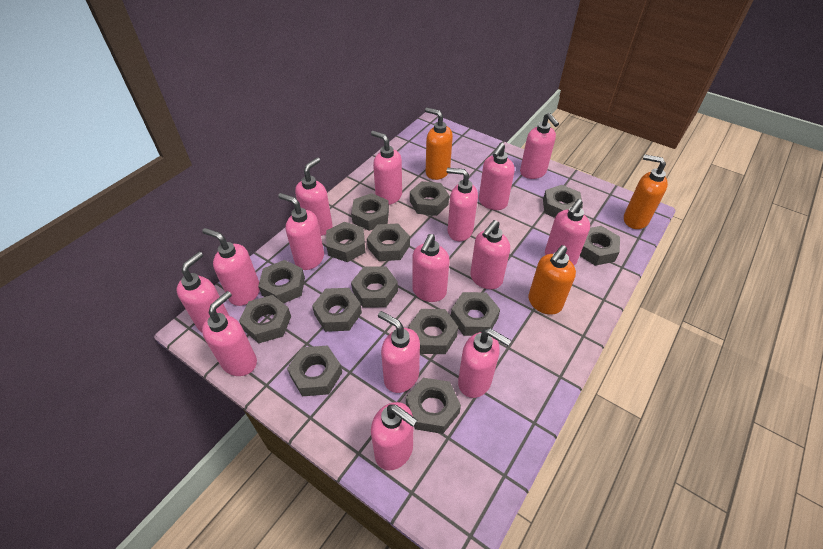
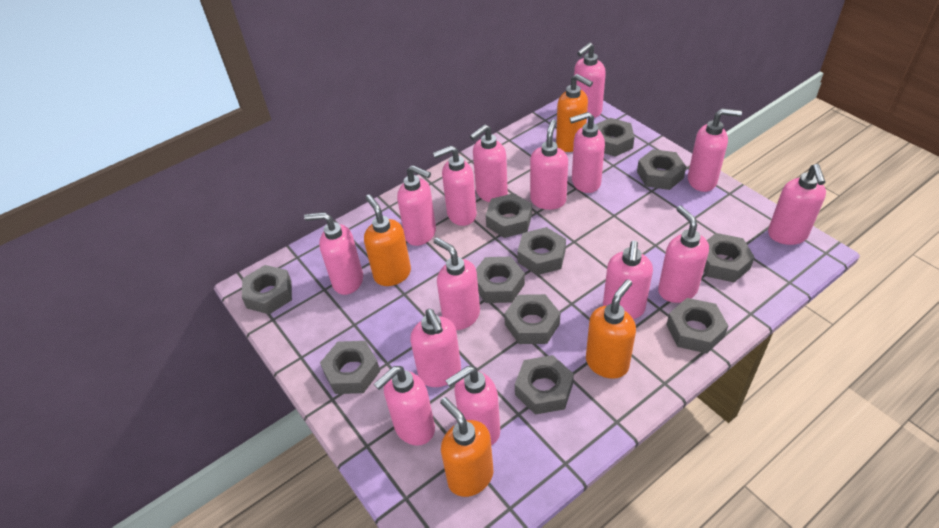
grey nut: [239,295,291,343] [258,260,305,304] [287,346,342,396] [312,288,362,332] [326,222,365,262] [351,193,389,231] [351,266,398,308] [367,223,410,261] [406,378,461,434] [408,309,458,354] [410,181,449,216] [451,292,500,336] [543,185,583,218] [580,226,620,266] = 14 -> [242,265,292,314] [320,341,380,394] [476,256,525,303] [486,193,532,238] [504,294,560,344] [515,355,574,415] [517,227,566,275] [596,118,635,157] [637,149,686,190] [666,298,728,353] [704,233,755,282] = 11
orange soap dispenser: [425,108,453,180] [528,245,576,315] [624,154,668,229] = 3 -> [364,194,411,286] [440,397,493,497] [556,74,593,152] [586,279,636,379] = 4

